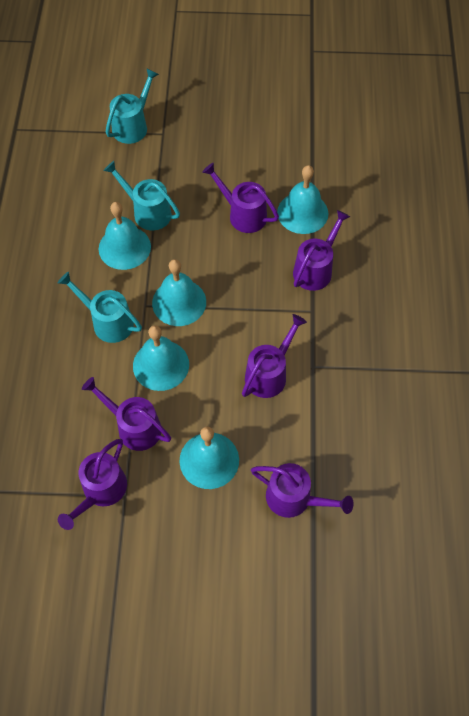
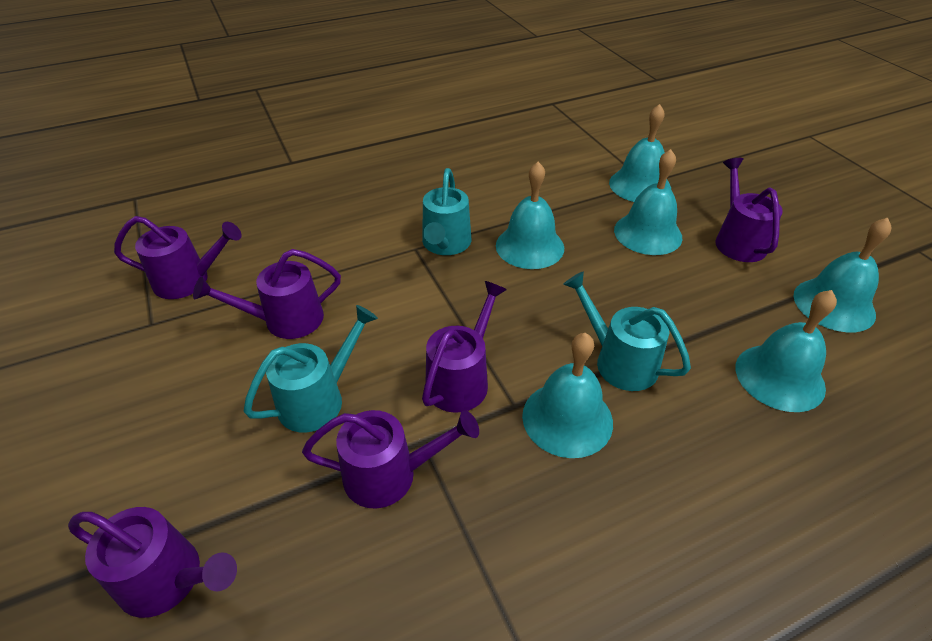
turquoise bell: [99,202,151,270] [133,325,189,391] [152,259,206,326] [179,427,239,489] [277,165,328,234] = 5 -> [496,162,564,269] [522,333,613,458] [609,104,671,202] [614,149,682,255] [735,290,837,412] [793,218,892,333] = 6

